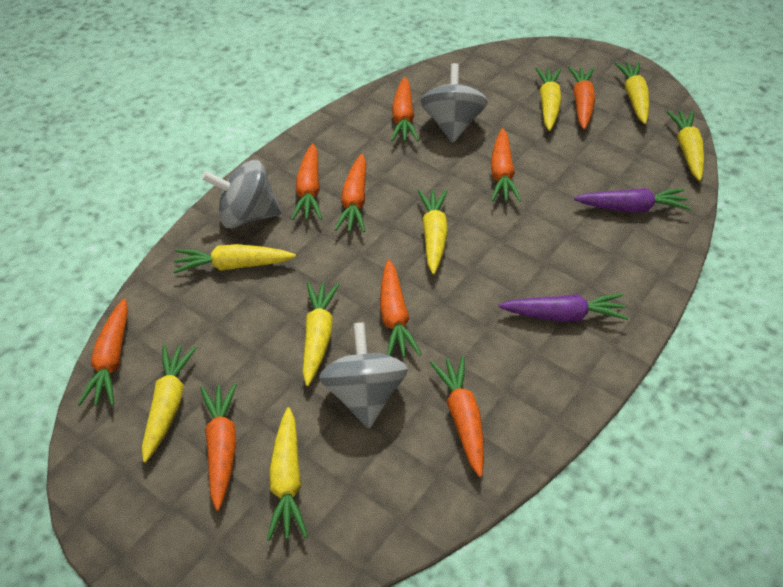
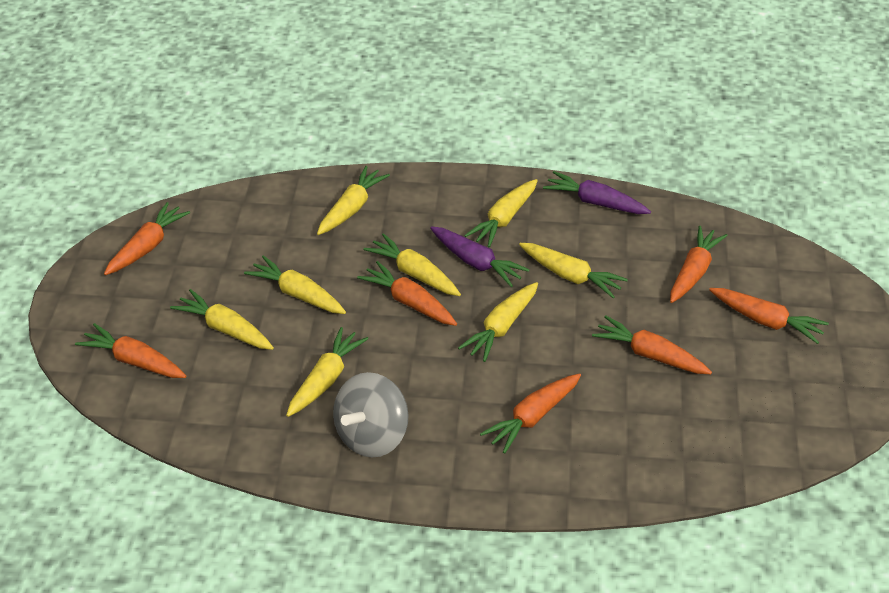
grey spinning top: [202,160,281,228] [319,322,408,429] [421,63,488,143] = 3 -> [333,372,409,457] = 1
orange carrot: [77,299,128,406] [200,383,237,511] [292,144,322,220] [334,154,366,232] [380,260,422,358] [391,77,419,142] [430,356,484,477] [491,128,521,202] [568,66,595,130] = 9 -> [75,323,186,378] [104,202,190,275] [357,261,457,326] [480,373,581,454] [592,315,712,374] [670,226,728,303] [709,288,829,344] = 7

